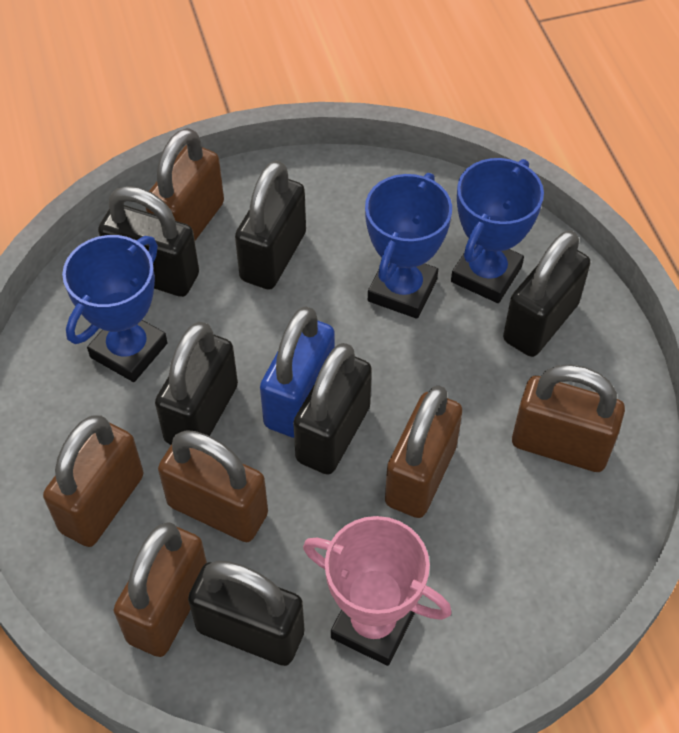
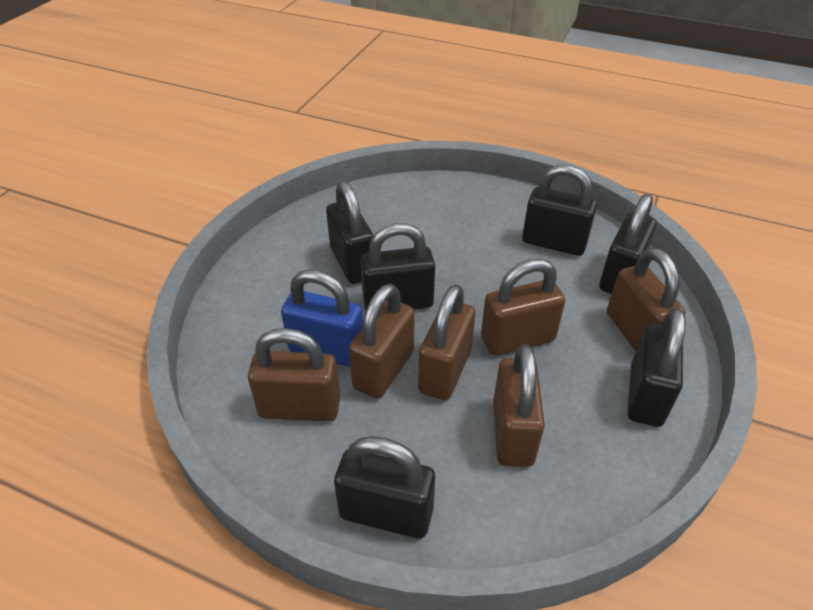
blue trophy: [62,235,168,382] [365,173,452,319] [451,158,544,303] = 3 -> none = 0
pink trophy: [303,516,452,666] = 1 -> none = 0

